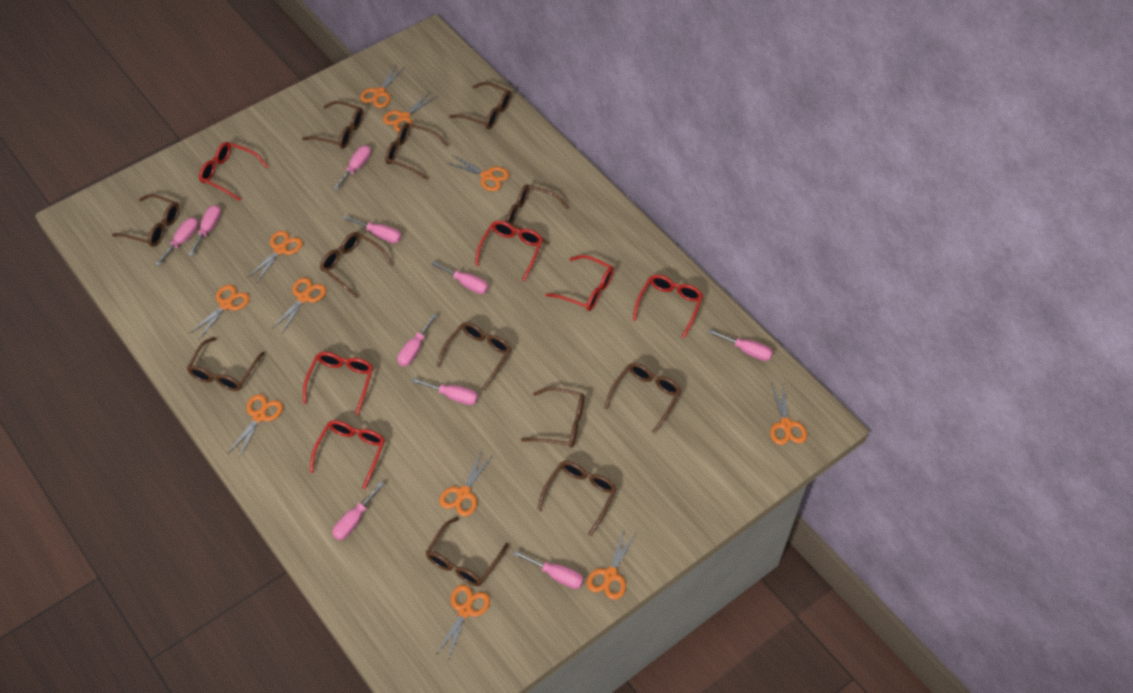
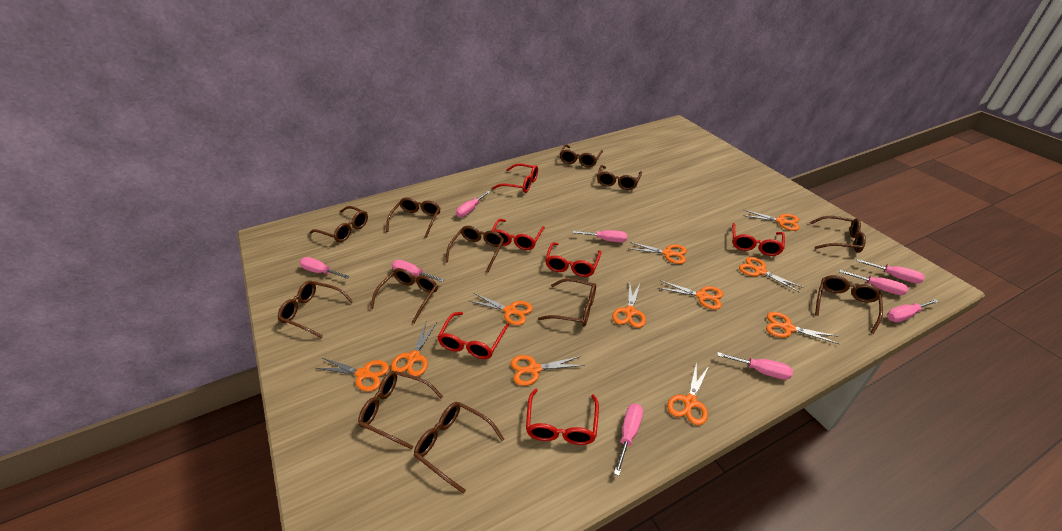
pink screwdriver: [155,218,199,266] [189,205,221,256] [332,481,384,540] [333,145,371,190] [343,215,401,243] [397,313,437,366] [411,378,478,405] [431,261,489,294] [513,550,584,589] [708,329,773,361] = 10 -> [300,257,350,279] [392,260,444,282] [456,190,491,217] [573,230,627,243] [614,404,643,476] [717,352,793,380] [839,270,908,295] [857,259,925,283] [887,299,939,322] = 9

